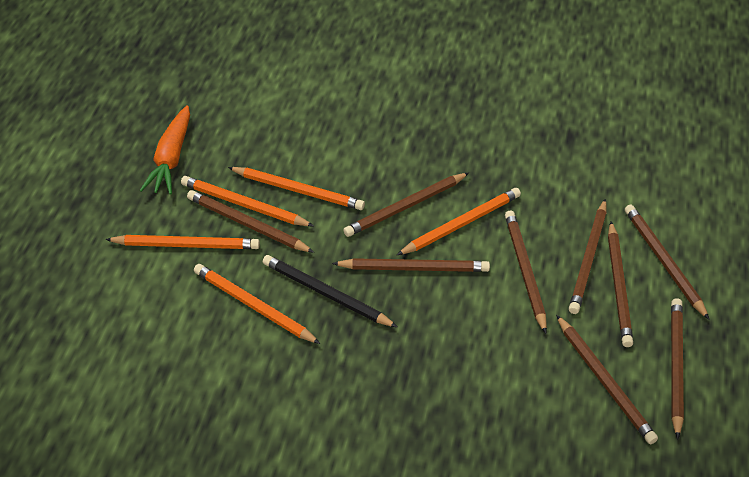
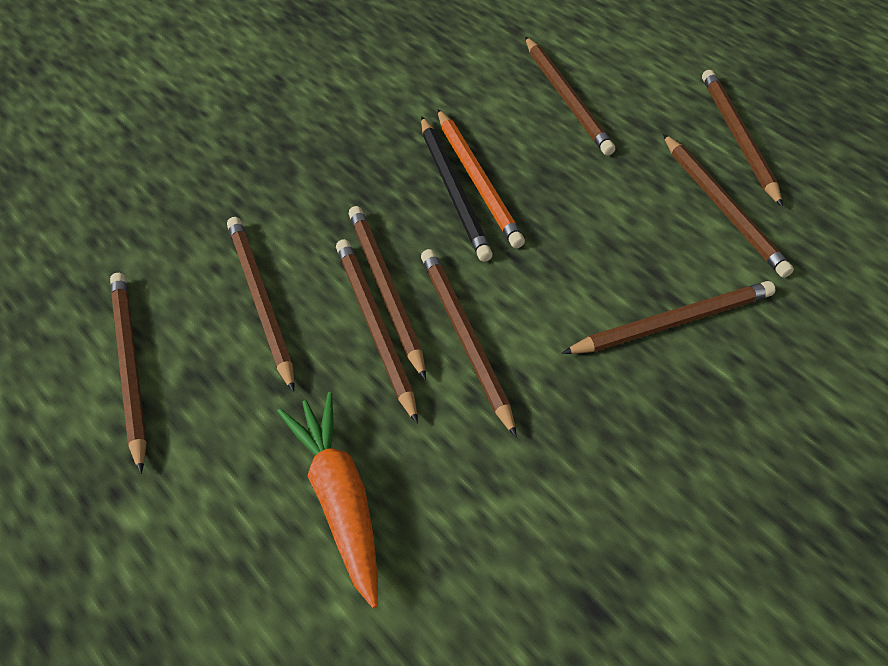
orange pencil: [105,235,260,249] [181,176,314,226] [194,264,320,344] [228,167,365,210] [397,188,521,255] = 5 -> [438,109,525,248] = 1

